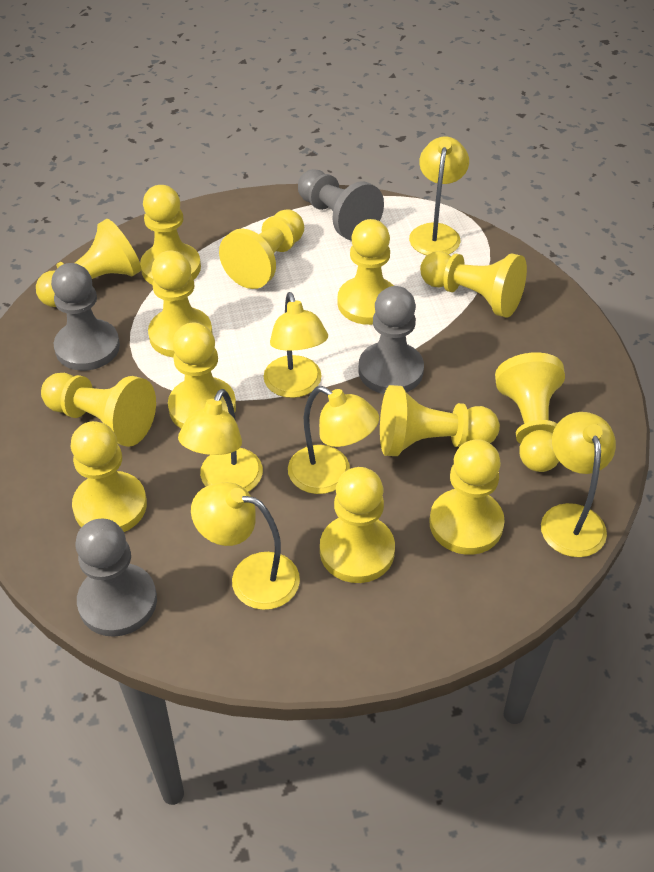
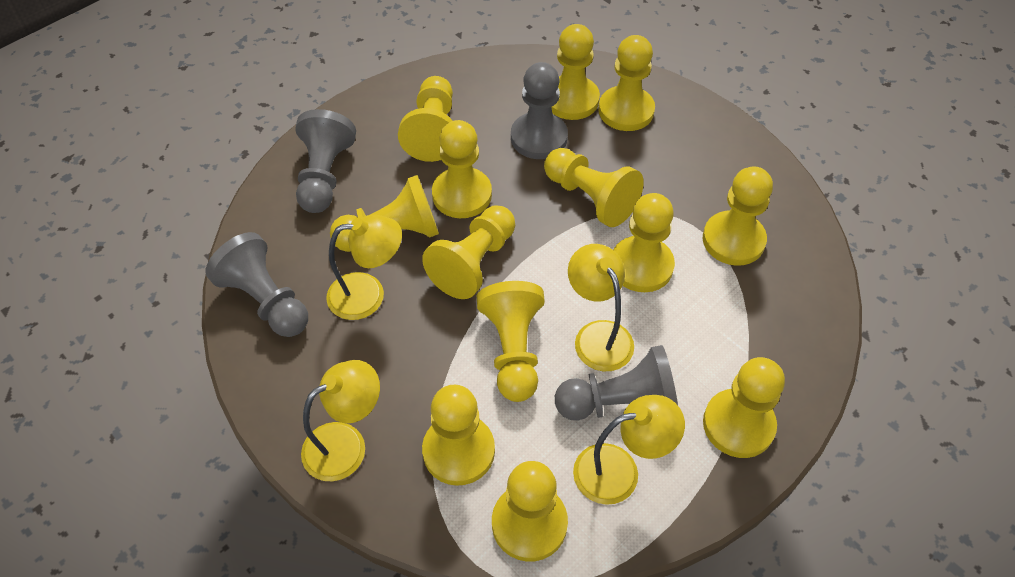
yellow lamp: [178,389,263,492] [191,482,300,610] [264,292,328,398] [288,386,379,494] [409,137,469,255] [541,412,616,557] = 6 -> [301,360,380,481] [326,215,402,320] [568,244,634,371] [573,395,685,505] = 4

